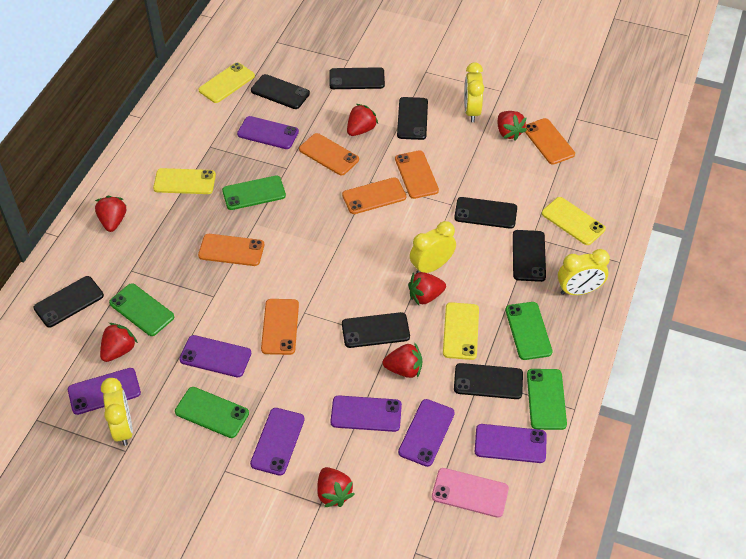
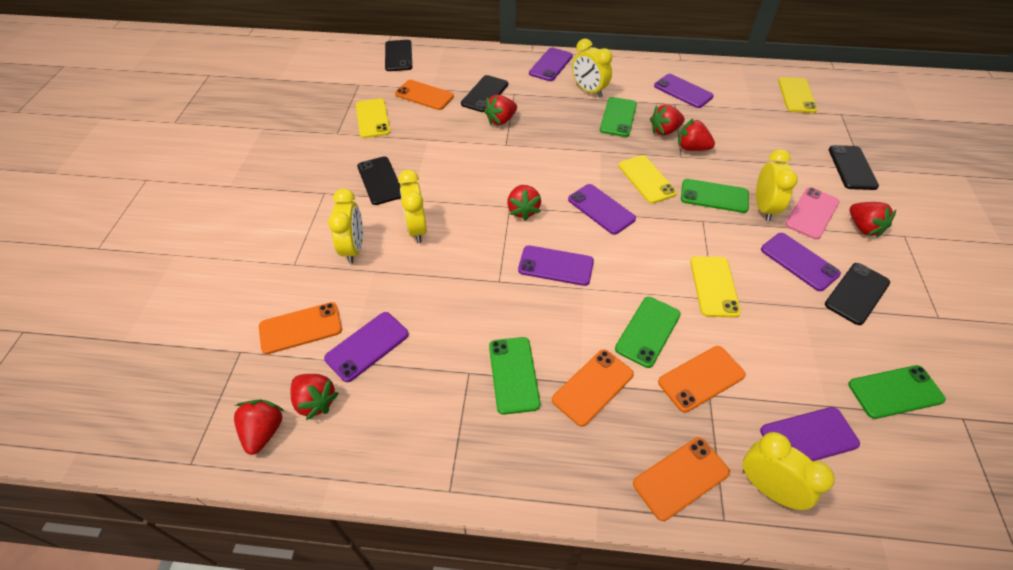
black phone: [34,276,104,328] [251,74,310,109] [329,67,385,89] [342,312,410,348] [397,97,428,140] [454,197,517,229] [454,363,523,399] [513,230,546,282] = 8 -> [357,157,401,205] [385,40,412,71] [461,75,508,112] [825,263,890,325] [829,145,879,190] = 5
orange phone: [198,234,264,266] [261,299,299,355] [299,133,359,175] [342,177,406,214] [395,150,439,199] [525,118,575,164] = 6 -> [259,302,342,354] [395,80,454,110] [552,349,634,427] [633,437,730,521] [658,346,746,413] = 5
yellow clock: [101,378,133,446] [410,221,456,274] [464,62,484,122] [558,249,610,295] = 4 -> [328,189,363,264] [398,170,427,243] [572,39,612,97] [743,432,835,510] [756,149,798,221] = 5

